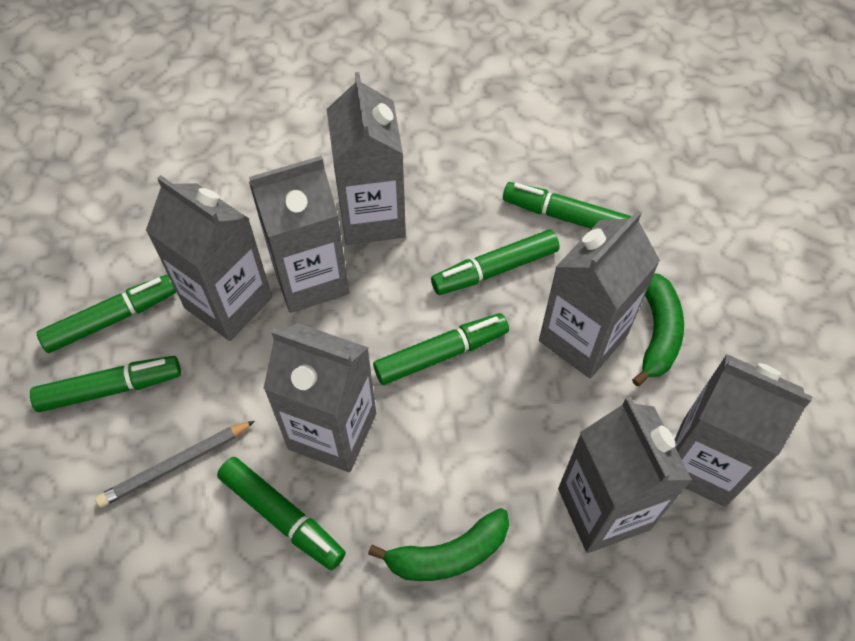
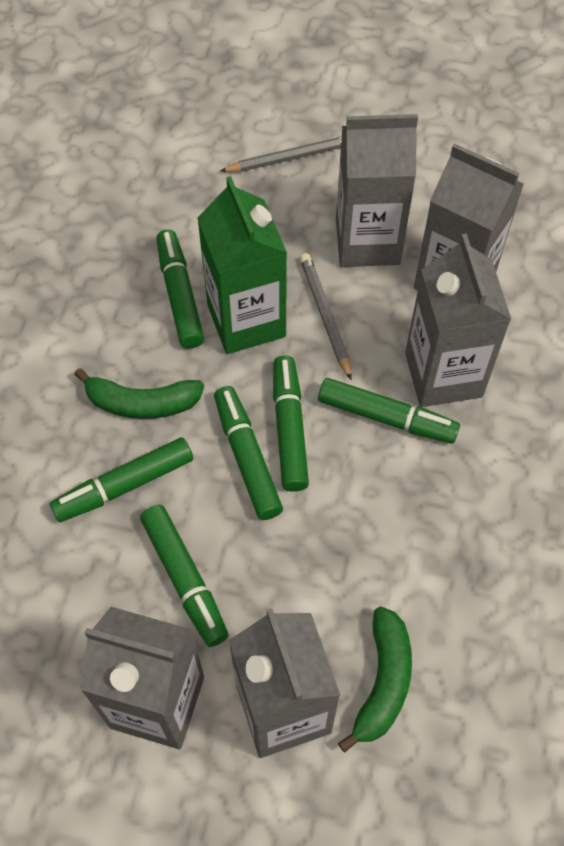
green carton: none = 0 -> [197,176,287,354] = 1
grey carton: [146,175,272,341] [249,156,349,313] [263,323,376,472] [327,72,406,245] [539,210,660,378] [558,396,692,553] [675,354,813,507] = 7 -> [80,607,204,749] [229,608,341,758] [336,114,418,267] [405,234,511,407] [414,143,524,290] = 5
grey pencil: [95,421,255,508] = 1 -> [220,137,342,172] [300,253,352,380] = 2

